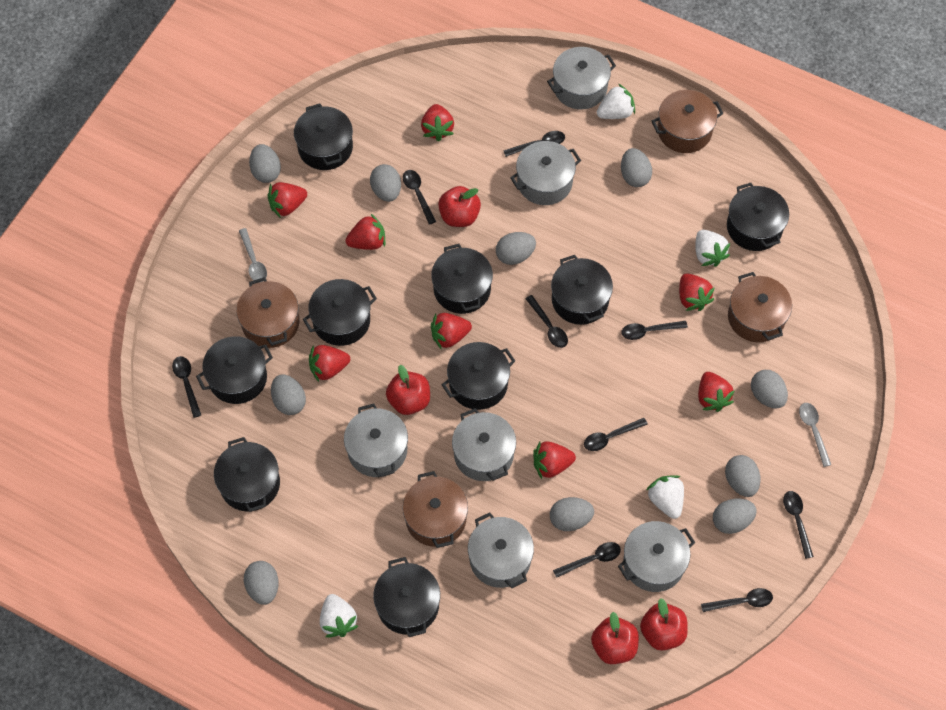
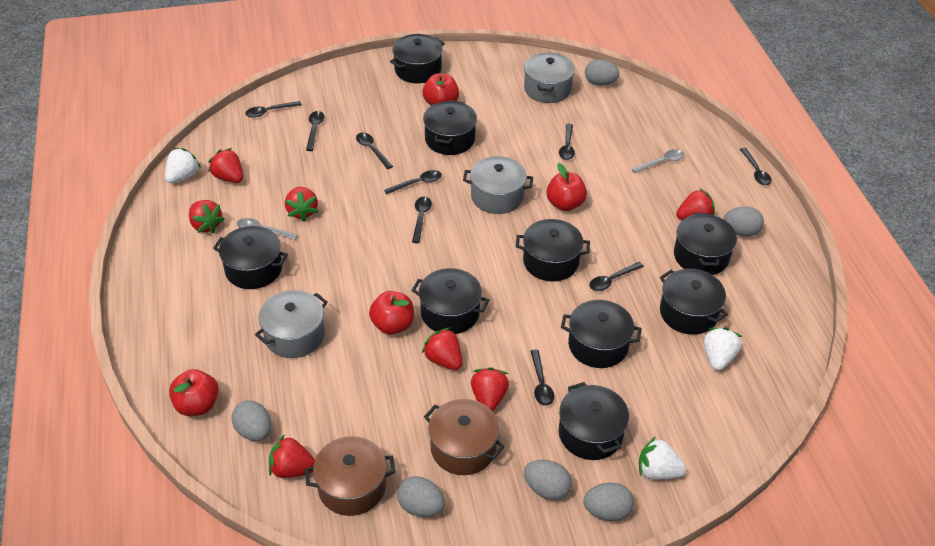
brown pot: [236,277,299,348] [403,471,468,548] [652,90,723,153] [728,272,792,342] = 4 -> [305,436,396,516] [424,399,505,475] = 2
grey egg: [244,561,279,605] [249,144,281,183] [271,375,306,415] [370,164,401,202] [496,232,536,265] [550,497,594,531] [621,148,652,187] [713,499,757,534] [725,455,760,497] [751,370,788,409] = 10 -> [231,400,271,441] [397,476,445,517] [524,459,572,500] [583,483,634,521] [585,59,619,86] [723,206,764,237] = 6
grey pot: [344,403,408,477] [452,408,516,481] [468,513,534,588] [510,141,581,205] [547,47,616,109] [618,521,695,592] = 6 -> [255,290,328,358] [463,156,533,214] [524,52,575,103] = 3
red strawberry: [268,182,307,218] [309,345,350,382] [345,214,385,250] [421,104,454,142] [431,313,472,350] [533,441,576,479] [679,273,715,311] [698,372,735,412] = 8 -> [189,200,225,233] [209,148,243,183] [269,435,315,478] [285,187,318,221] [422,327,462,370] [471,367,509,411] [676,188,715,220] = 7
white strawberry: [320,594,358,637] [597,84,635,119] [646,476,684,519] [695,230,730,267] = 4 -> [165,148,201,183] [639,436,686,480] [704,327,742,370] = 3

